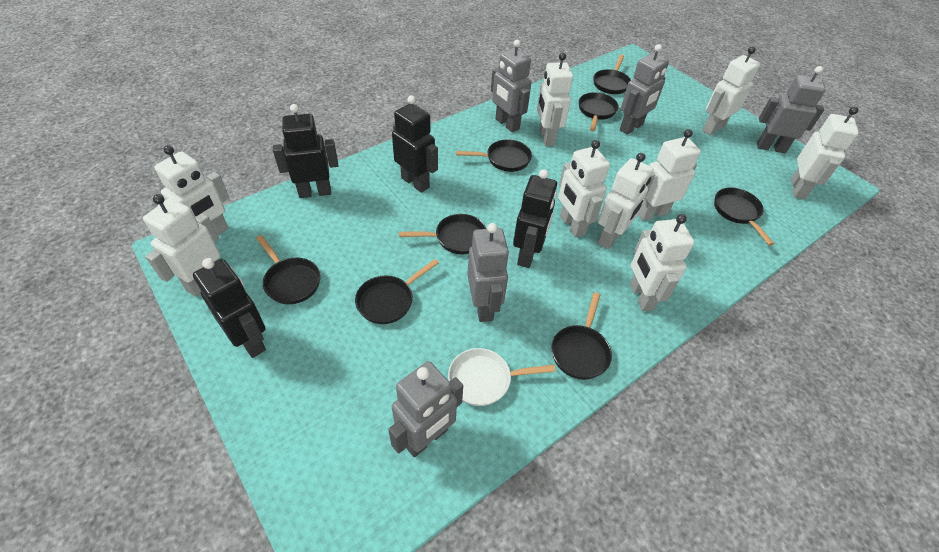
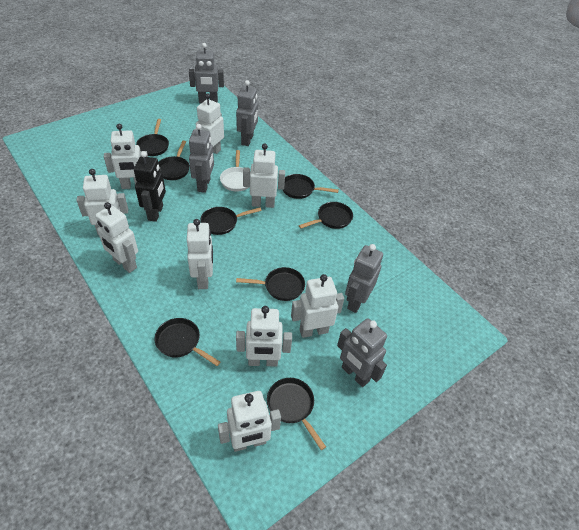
black robot: [193,258,266,358] [273,104,338,198] [392,95,438,193] [513,169,557,268] = 4 -> [134,151,166,222] = 1

